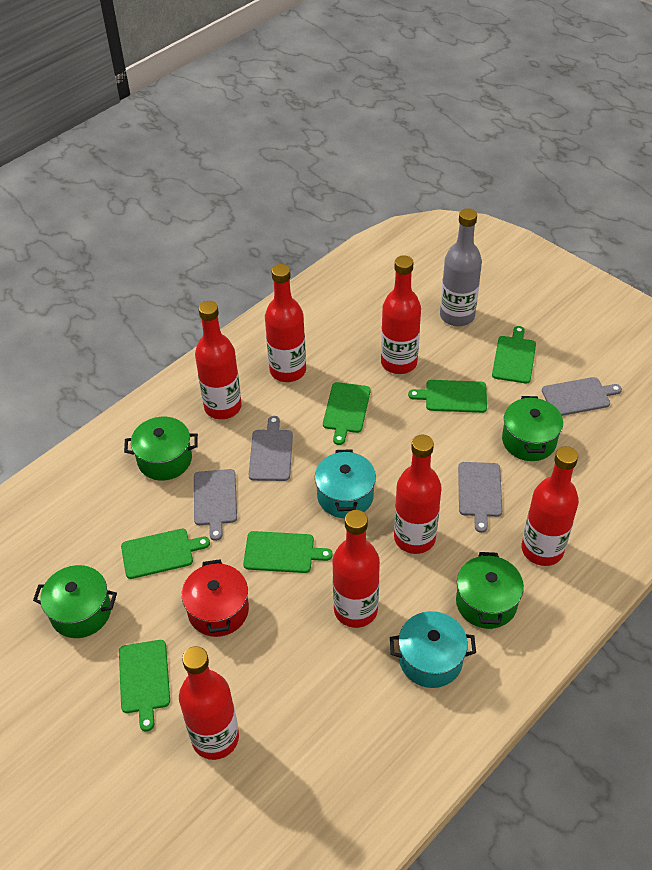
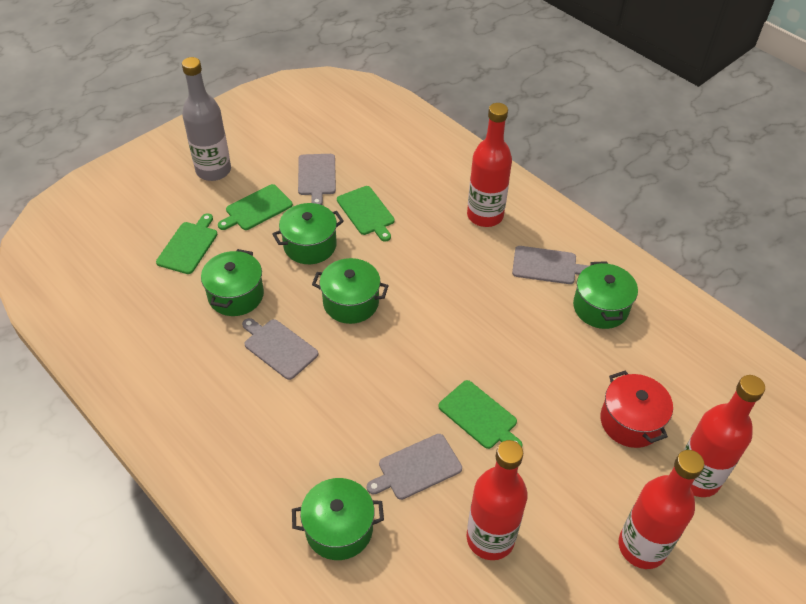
green cutting board: [119,640,170,732] [121,529,210,579] [243,531,333,573] [323,382,371,445] [408,380,487,413] [492,326,536,384] = 6 -> [156,213,217,274] [218,184,293,230] [337,186,395,241] [438,380,523,449] = 4
green pot: [33,565,117,638] [124,417,198,481] [456,552,524,629] [502,396,563,461] = 4 -> [201,249,264,316] [272,203,344,264] [292,478,384,560] [312,258,389,324] [573,261,638,329] = 5
red bottle: [179,646,239,760] [195,301,242,419] [265,264,306,382] [333,510,380,628] [381,255,421,374] [394,435,442,554] [522,446,579,566] = 7 -> [466,440,528,560] [467,103,512,227] [619,450,704,569] [683,375,765,497] = 4
turquoise pot: [315,449,376,518] [390,611,476,688] = 2 -> none = 0

